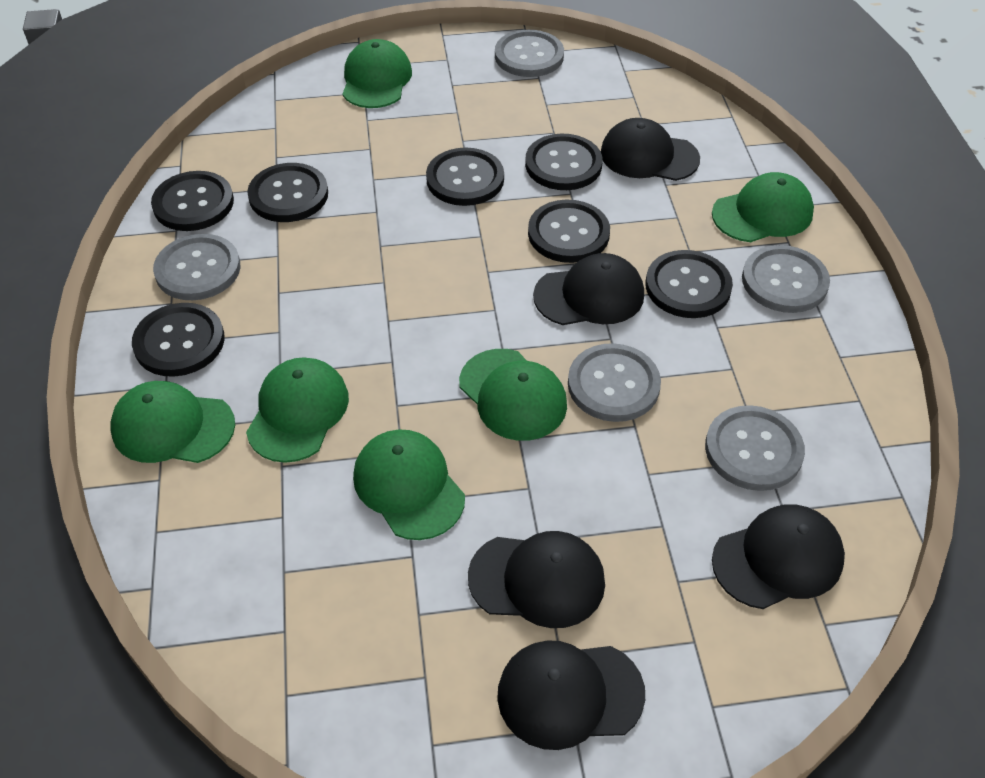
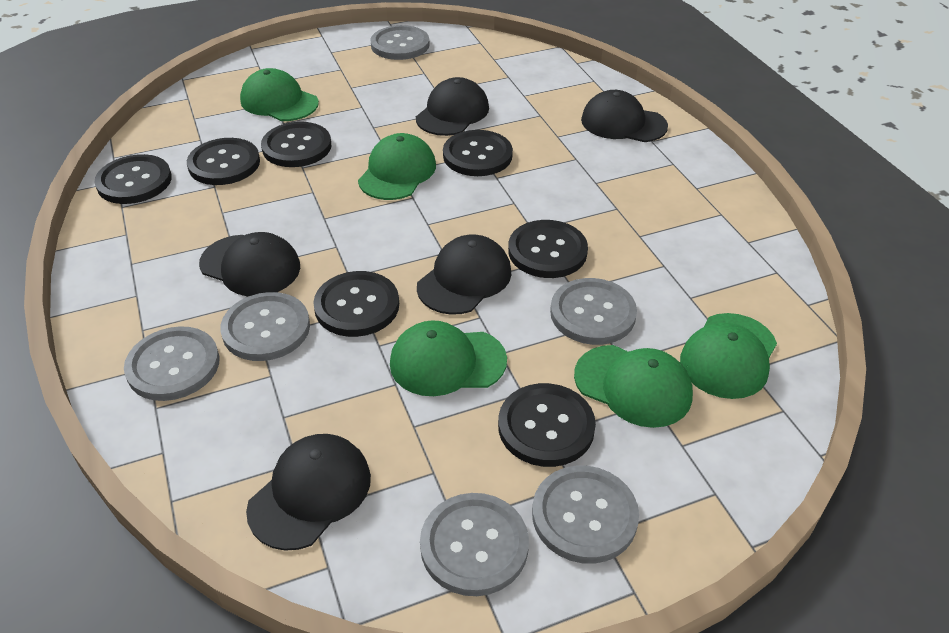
green cap: [110,381,235,463] [246,357,349,463] [343,39,412,108] [353,430,465,540] [459,349,567,441] [712,172,814,242] = 6 -> [240,68,319,121] [358,133,436,200] [390,320,507,396] [574,345,693,428] [680,313,777,399] = 5
grey button: [153,234,240,300] [495,30,564,77] [568,343,661,422] [705,405,805,491] [742,245,830,313] = 5 -> [124,326,220,401] [220,292,310,361] [370,25,430,60] [420,493,529,596] [532,465,639,564] [550,278,637,345] = 6

